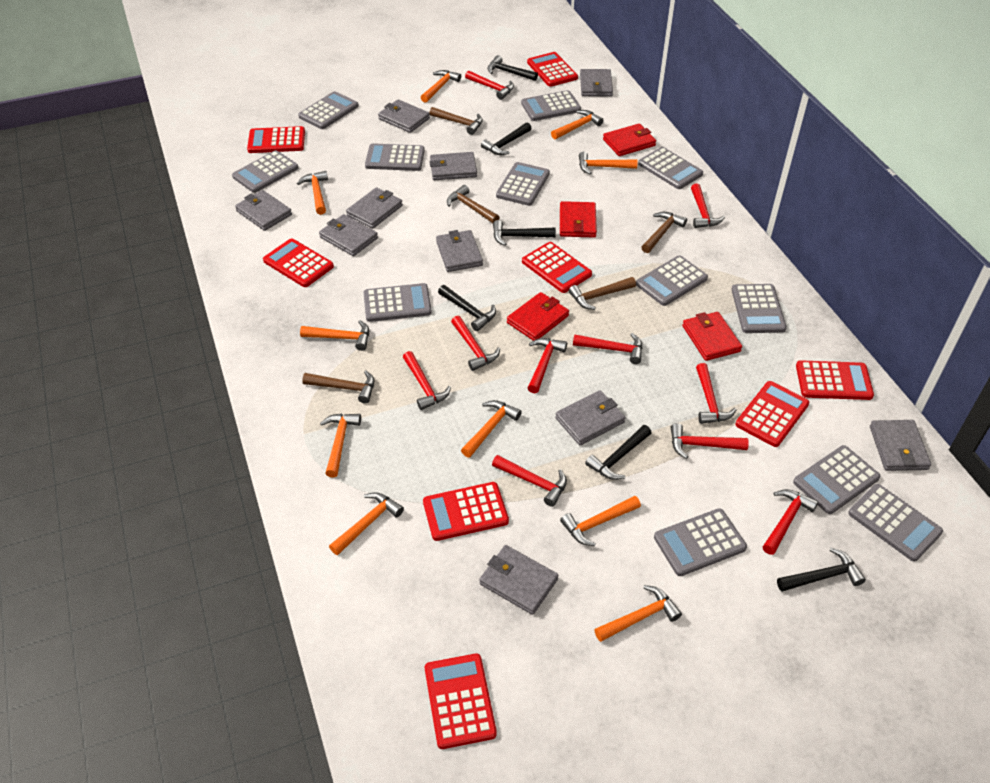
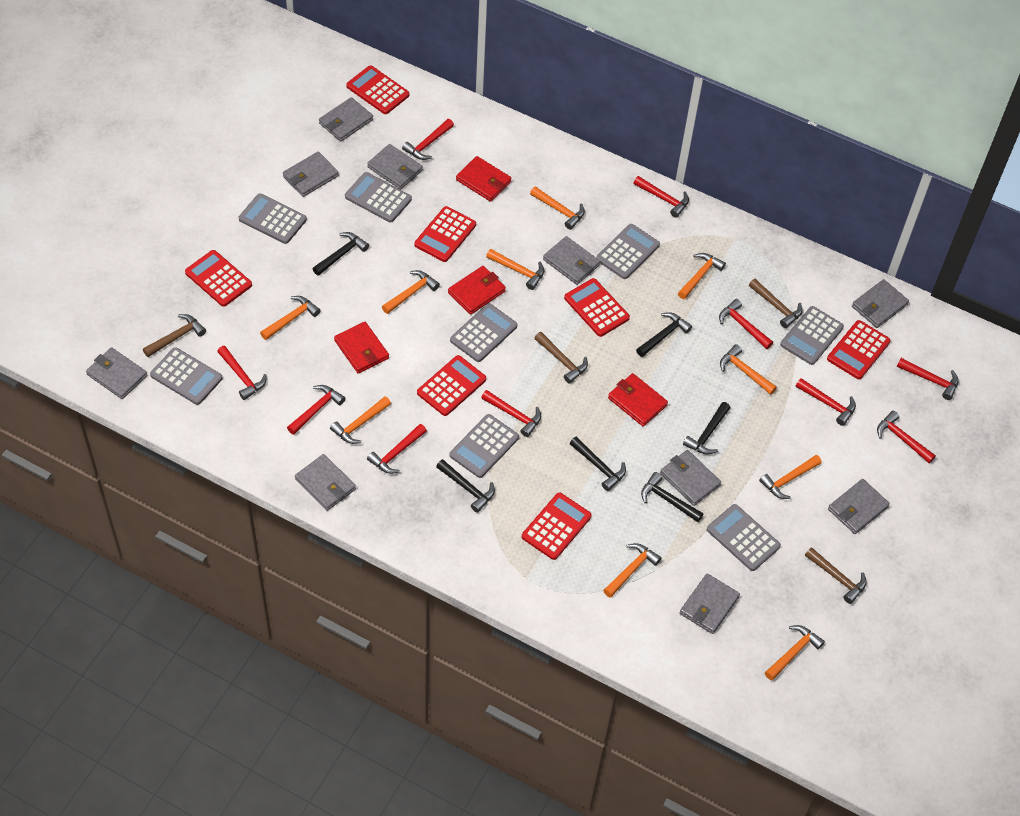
brown hammer: [302,370,374,404] [430,107,483,135] [447,185,500,223] [569,277,636,310] [641,212,687,253] = 5 -> [143,314,206,357] [534,332,588,384] [749,279,803,328] [805,547,867,604] = 4
grey calculator: [232,150,298,193] [298,91,359,129] [363,283,432,322] [365,143,425,171] [496,162,550,206] [521,90,581,121] [636,255,708,306] [638,147,703,189] [654,508,747,576] [731,284,787,333] [793,445,881,514] [848,484,943,562] = 12 -> [150,347,223,405] [239,194,307,244] [345,172,412,223] [450,303,517,362] [450,414,519,478] [596,224,660,279] [707,504,781,571] [780,306,844,365] = 8
red calculator: [247,126,305,153] [263,238,334,287] [423,482,509,541] [425,654,497,749] [522,242,592,293] [527,52,578,87] [735,381,810,447] [796,360,874,400] = 8 -> [185,250,252,307] [346,65,410,114] [414,206,476,262] [417,355,486,416] [522,493,592,560] [564,278,630,337] [827,320,891,379] = 7

